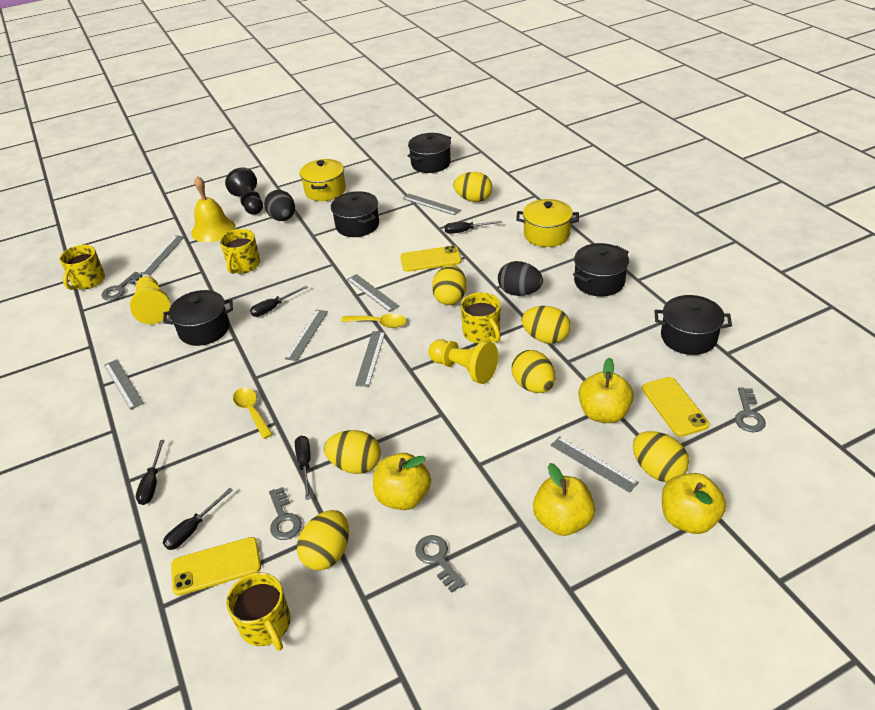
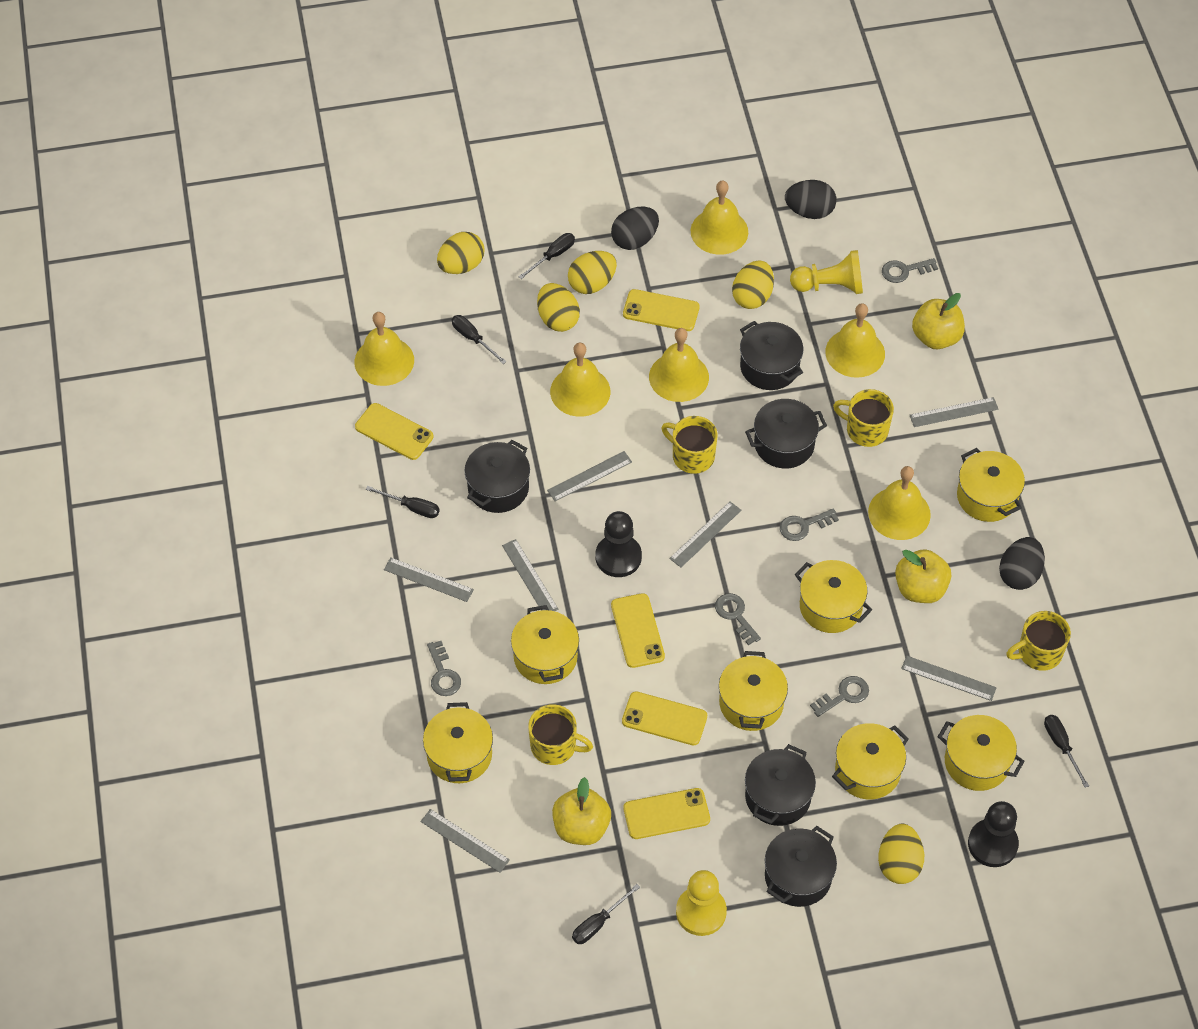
black egg: [264,190,295,221] [498,261,543,296] = 2 -> [611,207,659,250] [785,180,836,219] [999,537,1045,590] = 3
black pawn: [225,167,263,215] = 1 -> [595,511,642,577] [968,801,1019,867] = 2
grey key: [101,272,143,300] [269,487,302,540] [415,535,466,593] [735,387,766,432] = 4 -> [427,641,461,696] [715,593,761,645] [780,508,839,541] [810,676,869,717] [882,258,938,283] = 5
yellow apple: [373,453,431,510] [533,463,595,536] [579,358,634,423] [662,473,726,534] = 4 -> [552,777,611,845] [895,549,951,603] [912,293,965,349] = 3
yellow bell: [191,176,236,242] = 1 -> [355,312,414,386] [550,343,610,417] [649,328,709,402] [691,180,748,255] [825,303,885,378] [868,466,931,540] = 6
yellow egg: [297,510,349,571] [324,430,381,474] [432,265,467,305] [454,172,492,202] [511,350,555,393] [522,306,571,344] [633,431,689,482] = 7 -> [437,232,485,274] [537,283,580,332] [568,251,617,294] [732,260,774,309] [878,824,924,884] = 5
yellow phone: [171,537,261,596] [400,245,462,272] [642,377,710,437] = 3 -> [355,403,433,460] [611,593,665,668] [622,691,707,745] [623,289,700,331] [623,788,710,839] = 5
yellow pot: [300,159,346,201] [516,199,579,247] = 2 -> [423,702,493,783] [511,605,579,684] [719,651,788,731] [795,560,872,633] [832,723,909,800] [938,715,1025,791] [957,448,1025,522] = 7
yellow spoon: [233,388,273,439] [341,314,406,328] = 2 -> none = 0

